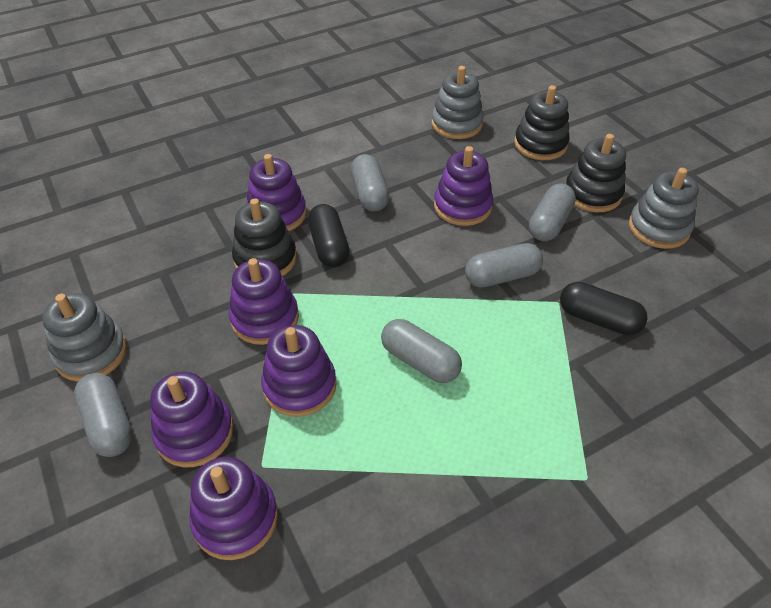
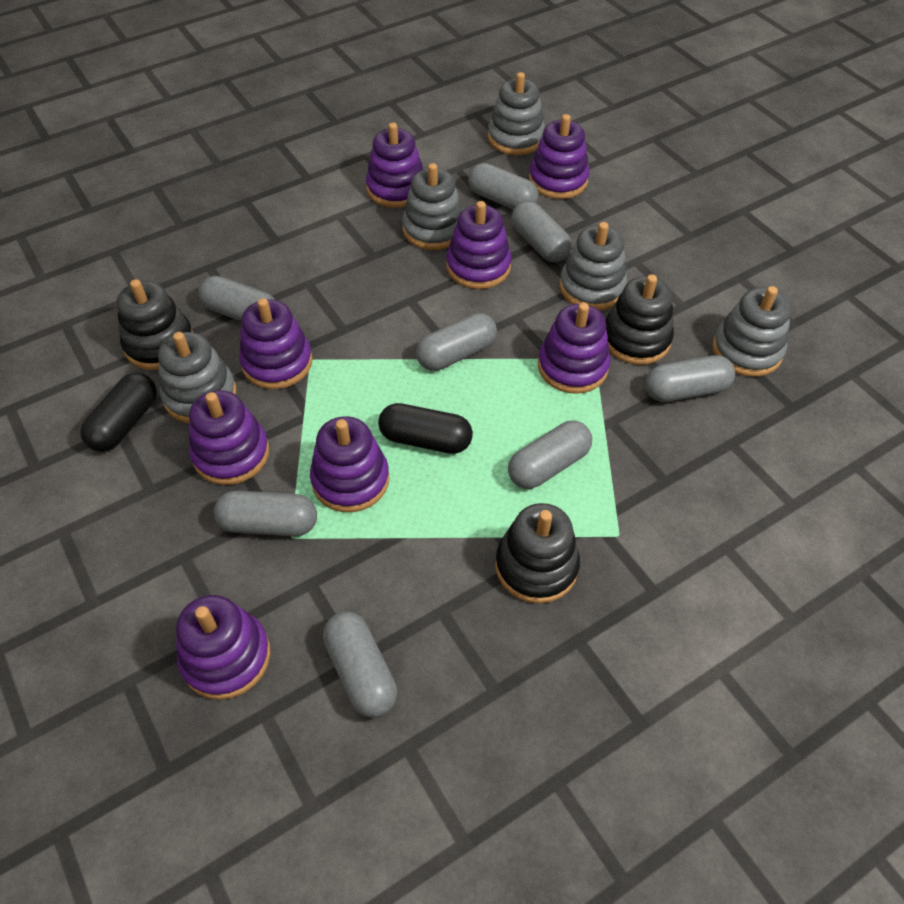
grey capsule: [74,373,133,457] [351,154,389,211] [381,319,462,383] [465,243,543,288] [529,183,576,241] = 5 -> [199,276,275,321] [214,491,317,536] [323,611,397,718] [416,313,497,371] [468,163,539,210] [508,421,592,489] [511,201,572,262] [645,355,735,402] = 8
grey stacking toy: [42,293,127,382] [431,66,484,139] [629,168,699,249] = 3 -> [158,332,237,423] [402,163,463,250] [488,72,545,155] [559,222,627,310] [712,286,791,377] = 5
purple stacking toy: [150,372,234,467] [189,457,278,560] [229,258,299,345] [246,154,307,231] [261,325,336,417] [434,146,493,226] = 6 -> [176,595,270,700] [189,390,269,485] [239,298,313,389] [310,416,389,512] [366,123,423,208] [446,201,512,289] [529,114,590,199] [538,303,611,394] = 8

